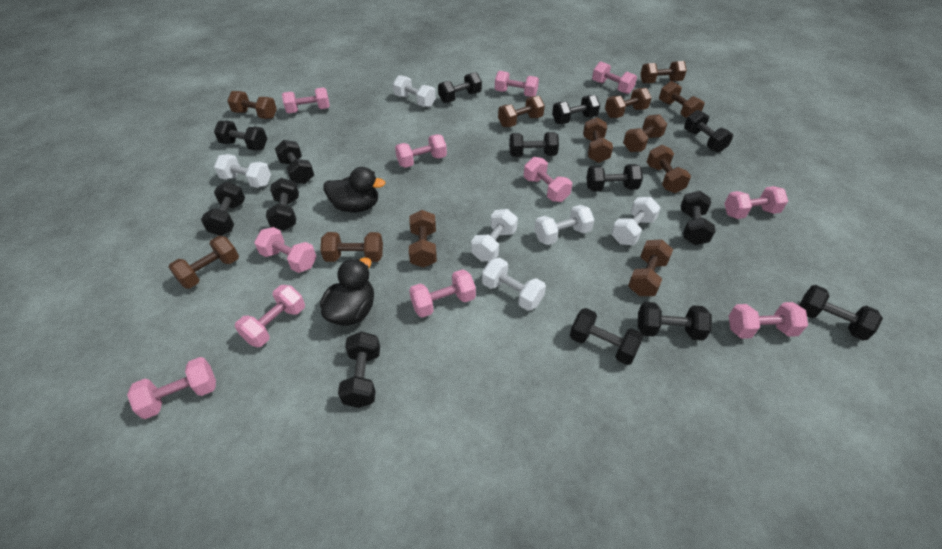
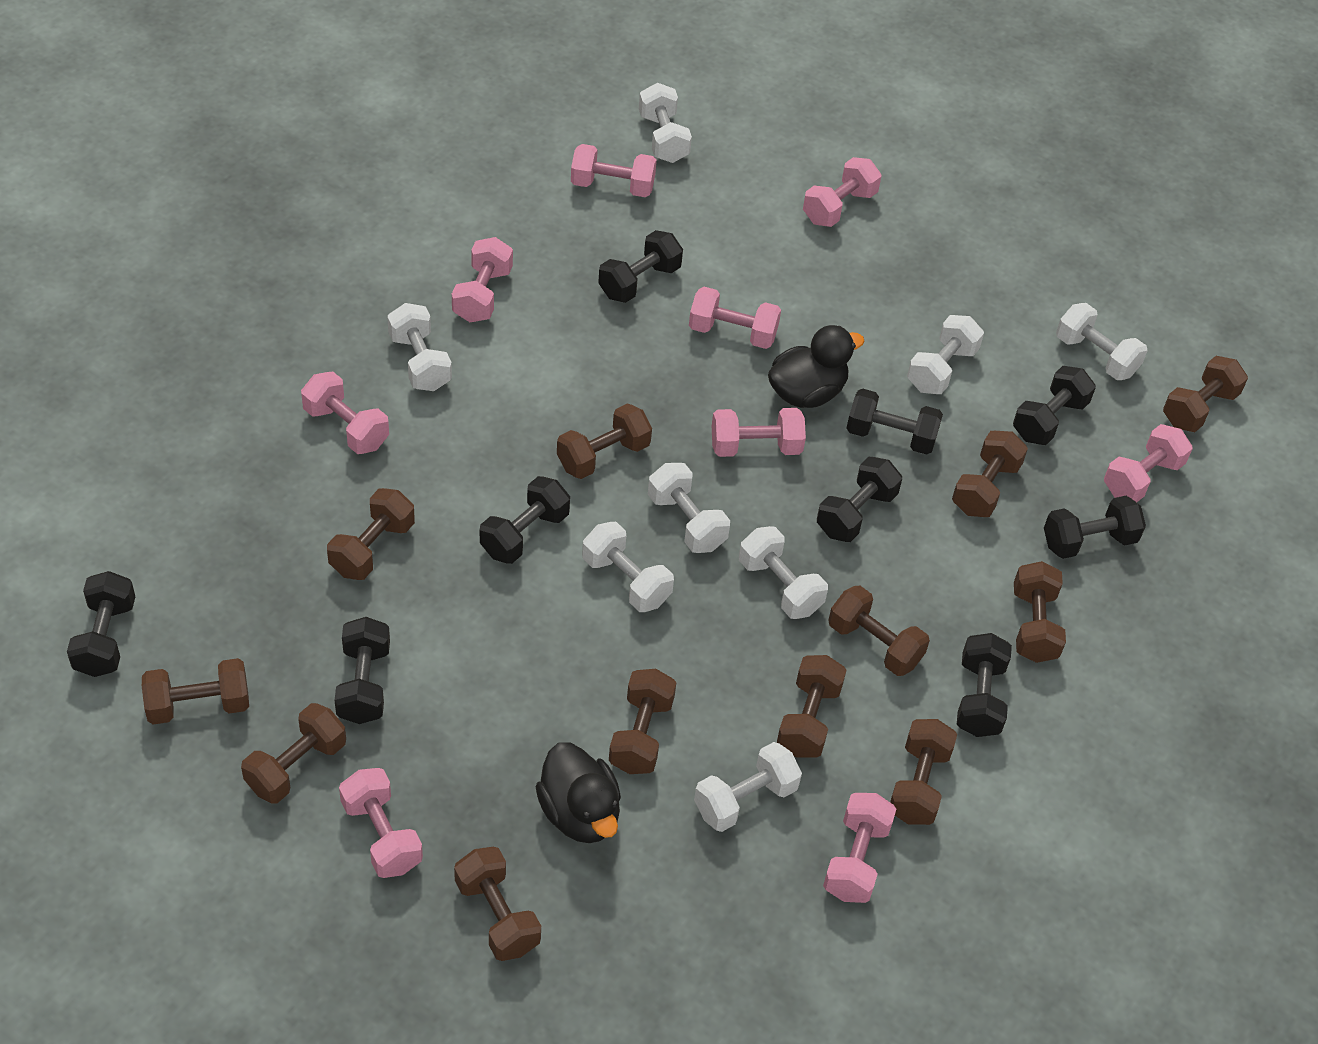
black dumbbell: [201,182,245,236] [214,121,267,150] [266,178,299,231] [275,140,314,184] [338,332,380,408] [438,72,482,103] [509,132,559,157] [552,95,600,124] [570,308,644,365] [586,164,643,192] [638,302,712,340] [681,191,715,245] [684,110,733,152] [799,285,883,341] = 14 -> [67,571,135,677] [335,617,390,724] [480,476,570,564] [598,230,683,303] [817,457,902,542] [846,389,943,455] [957,633,1012,737] [1013,366,1096,445] [1044,496,1146,559] = 9
pink dumbbell: [127,357,216,419] [235,285,305,347] [254,227,316,273] [282,88,330,113] [395,134,447,168] [409,269,476,318] [495,71,539,97] [524,157,572,202] [592,61,637,94] [724,186,788,219] [729,302,808,339] = 11 -> [301,372,389,454] [339,768,423,878] [452,237,513,322] [571,144,657,197] [689,287,781,349] [712,408,806,457] [803,157,881,227] [823,793,896,903] [1104,424,1193,502] = 9
white dumbbell: [214,154,271,188] [393,75,436,107] [471,209,518,261] [482,258,546,311] [534,205,595,245] [611,197,661,245] = 6 -> [387,303,452,391] [582,522,674,612] [639,83,692,163] [648,463,730,553] [694,742,802,832] [739,526,828,619] [907,315,984,394] [1056,303,1148,380] = 8

